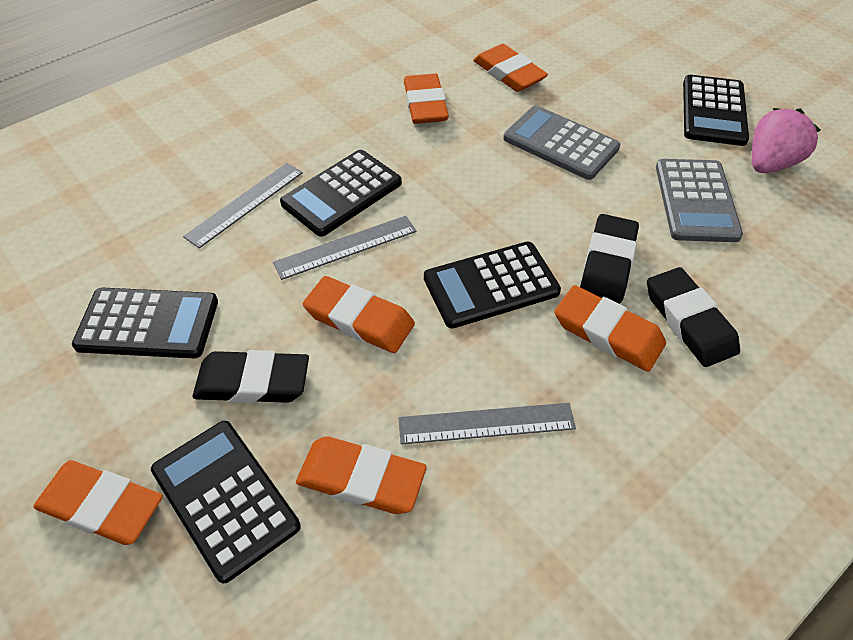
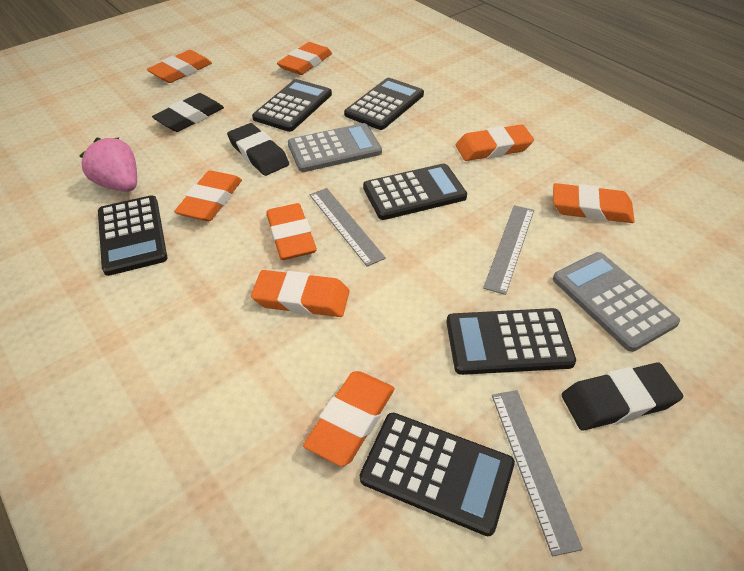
black calculator: [72,288,218,358] [151,421,301,583] [280,150,402,237] [424,242,561,328] [683,75,749,146] = 5 -> [98,195,167,276] [252,79,332,132] [344,78,424,130] [360,413,515,536] [363,164,467,220] [446,308,576,375] = 6
orange eraser: [33,460,163,545] [296,436,427,514] [302,276,415,353] [404,73,449,124] [473,44,548,92] [554,285,666,372] = 6 -> [147,50,212,83] [174,170,242,221] [251,270,350,317] [266,203,317,260] [277,42,332,75] [303,371,395,467] [456,124,534,161] [553,183,635,223] = 8

